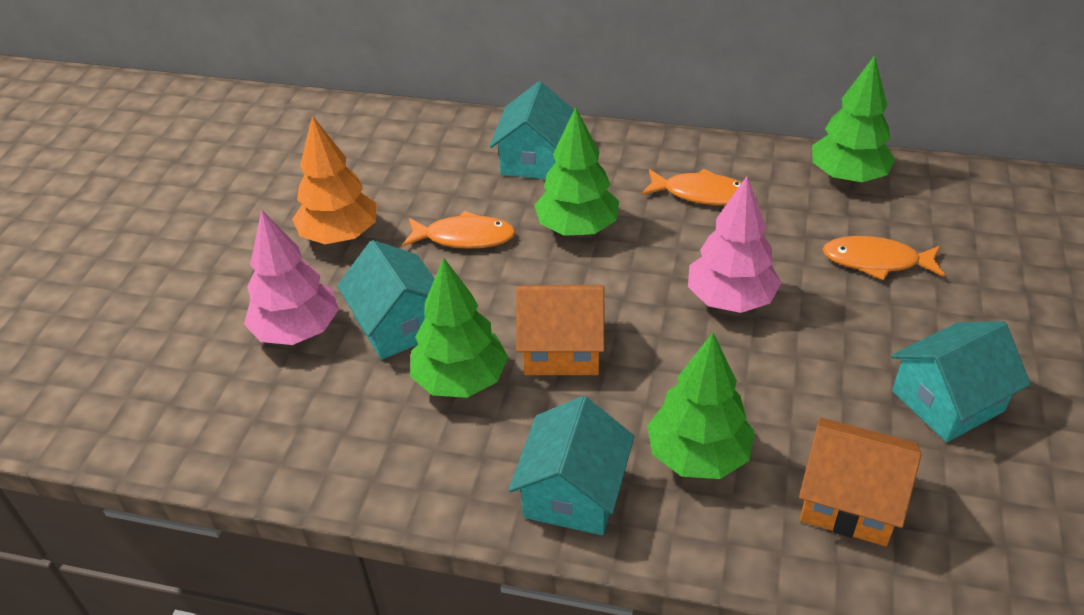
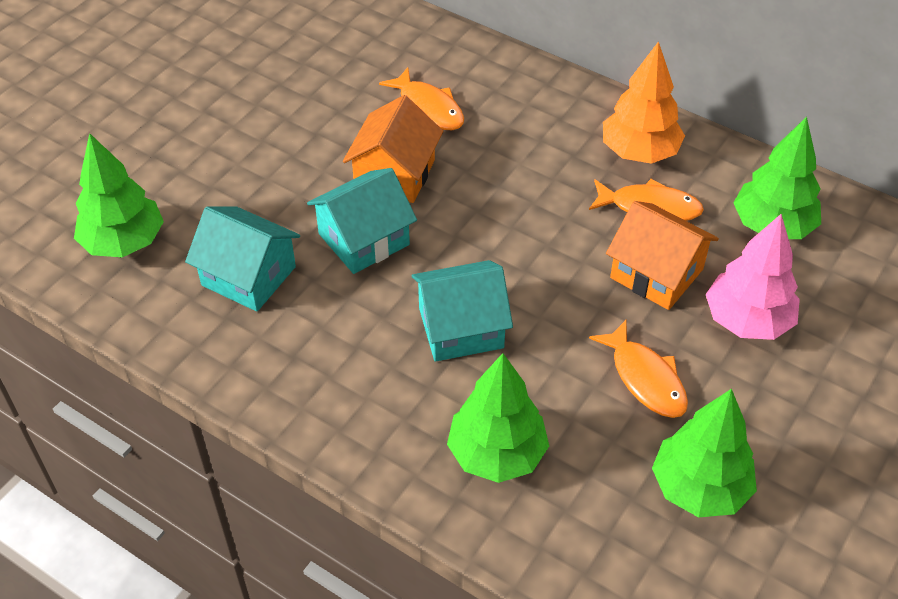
pink tree: [244,209,339,345] [688,176,781,313] = 2 -> [706,214,800,340] = 1
turquoise house: [337,240,435,360] [490,81,574,179] [509,396,634,535] [891,321,1031,442] = 4 -> [185,206,300,312] [307,168,417,274] [412,260,513,362] = 3

